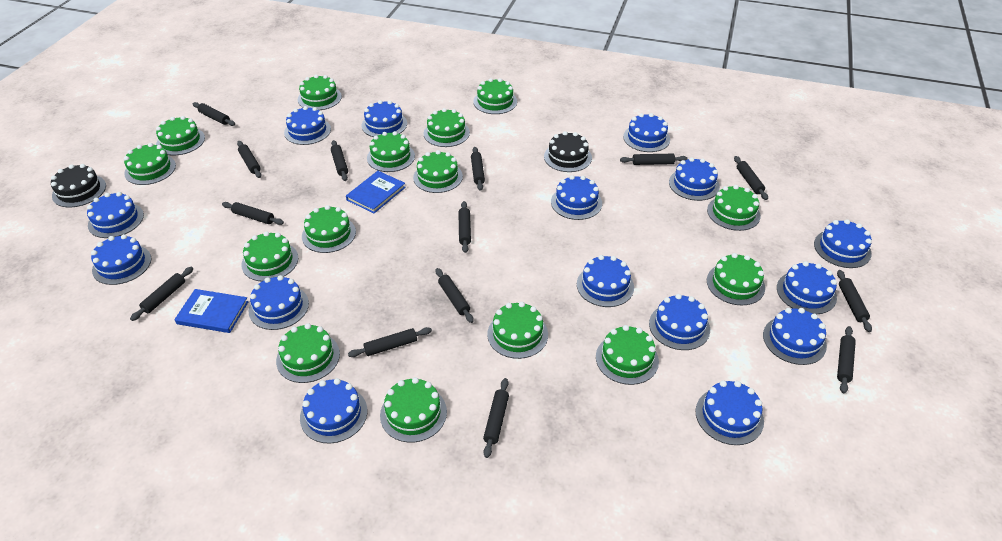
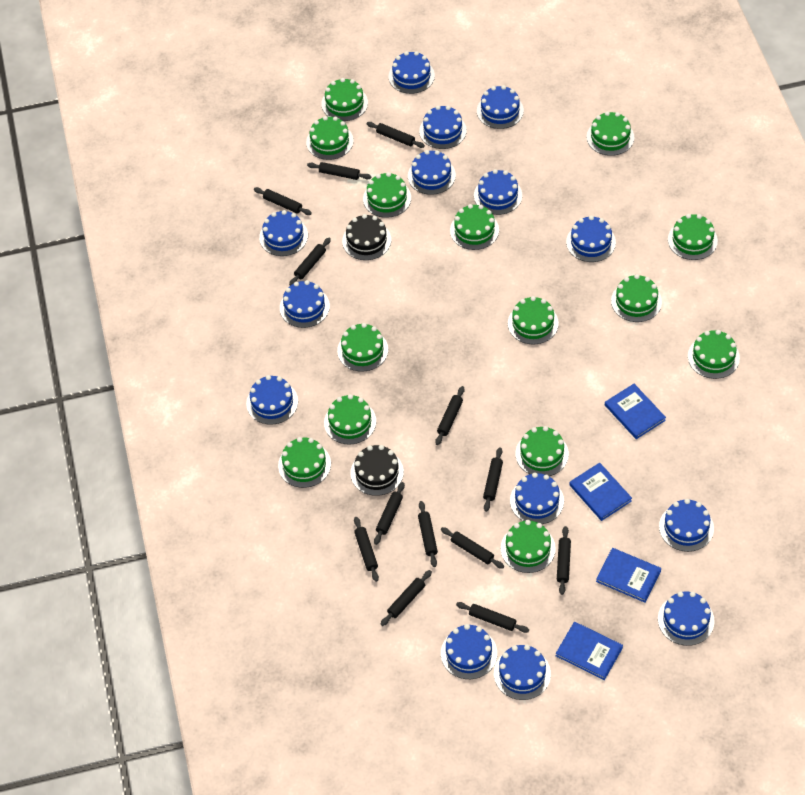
black rolling pin: [130,267,193,321] [193,102,235,126] [222,202,284,225] [237,141,262,178] [331,140,348,181] [348,327,432,357] [436,268,474,323] [458,201,471,253] [471,147,485,191] [483,378,509,458] [620,154,688,165] [734,156,768,200] [837,270,872,332] [837,326,856,393] = 14 -> [254,187,312,215] [289,238,331,285] [307,162,371,180] [354,517,379,582] [367,122,425,148] [374,482,405,545] [381,570,432,626] [418,501,438,567] [435,386,464,445] [441,527,504,569] [456,602,529,633] [483,447,503,512] [557,526,571,595] = 13
blue book: [174,289,248,333] [346,171,406,213] = 2 -> [556,622,623,680] [569,463,632,521] [596,548,661,603] [605,384,666,439] = 4
blue cake: [87,192,144,238] [91,234,151,285] [249,275,309,330] [284,106,331,145] [300,378,367,443] [361,100,407,137] [551,175,602,220] [577,255,634,307] [623,113,670,152] [649,294,710,350] [669,157,720,201] [696,380,764,445] [763,308,827,365] [777,261,837,314] [814,219,872,268] = 15 -> [246,375,298,425] [259,210,308,256] [280,280,330,328] [389,51,435,94] [408,150,456,195] [419,105,467,149] [441,624,497,679] [474,169,522,215] [477,85,524,129] [494,645,551,700] [510,473,564,524] [566,216,616,262] [658,591,715,646] [659,499,714,552] = 14
green cake: [124,143,176,185] [156,116,205,155] [241,231,298,281] [276,323,340,383] [298,75,342,110] [302,205,356,253] [367,131,415,172] [380,377,447,443] [413,150,463,193] [424,108,470,147] [473,78,517,114] [487,302,548,359] [596,325,659,385] [707,185,761,231] [707,253,765,306] = 15 -> [278,437,331,488] [306,116,354,160] [321,78,368,121] [324,394,376,445] [337,323,388,372] [363,172,411,218] [450,204,499,250] [501,520,556,573] [508,296,559,344] [516,426,569,476] [586,111,634,156] [611,274,662,322] [668,214,718,260] [688,330,740,379] = 14

